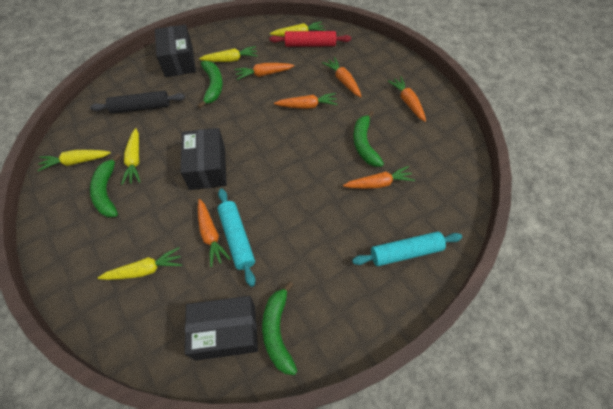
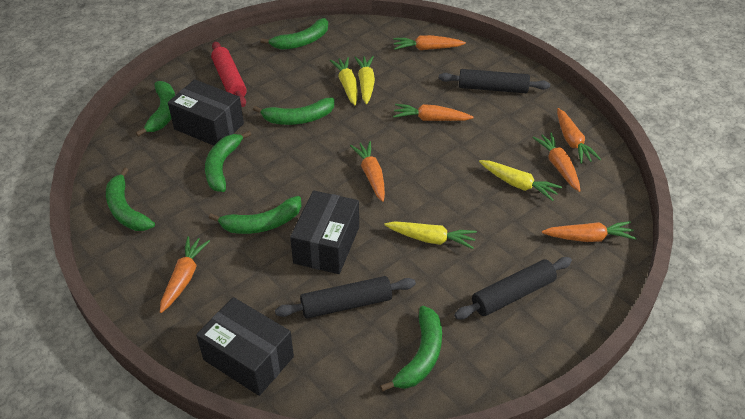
black rolling pin: [90,91,185,114] = 1 -> [275,276,416,319] [439,69,550,93] [454,257,572,319] = 3
green banana: [90,154,121,218] [198,61,223,108] [262,281,297,375] [353,111,384,167] = 4 -> [106,167,155,231] [136,81,175,137] [205,131,251,192] [209,196,301,234] [253,98,335,125] [260,18,328,50] [380,306,442,392] = 7
orange carrot: [198,199,231,267] [234,63,294,80] [274,93,338,109] [322,57,362,97] [343,166,415,189] [388,77,426,122] = 6 -> [160,236,210,313] [350,141,385,202] [393,35,466,50] [393,104,474,121] [532,133,581,192] [542,221,637,242] [557,108,601,164] = 7
turquoise rolling pin: [217,189,255,287] [352,232,462,266] = 2 -> none = 0
yellow carrot: [37,150,111,171] [98,247,182,280] [121,128,140,185] [199,46,258,62] [270,21,325,37] = 5 -> [330,57,358,105] [354,56,375,104] [384,221,477,249] [479,160,562,201] = 4

